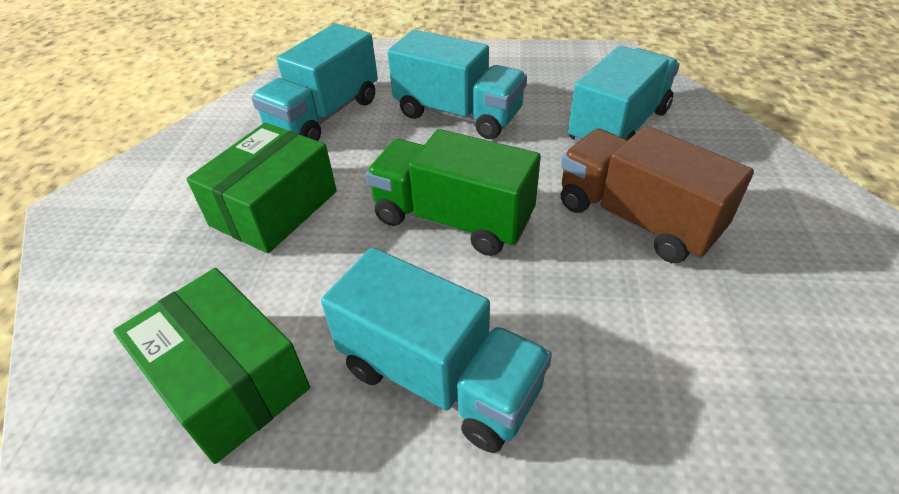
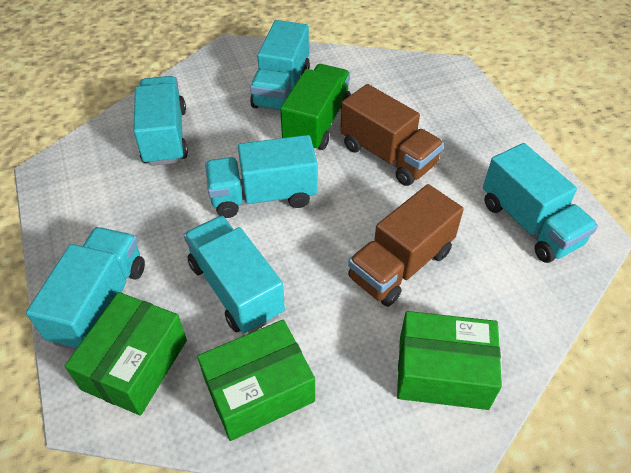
brown truck: [561,126,754,263] = 1 -> [340,84,444,186] [348,184,464,307] = 2
green box: [113,268,310,464] [186,123,337,253] = 2 -> [65,292,187,416] [197,320,315,441] [397,311,502,410] = 3
turquoise truck: [251,23,378,141] [321,247,552,453] [387,30,527,139] [568,46,680,144] = 4 -> [26,227,145,350] [133,76,188,166] [184,216,285,333] [205,135,318,218] [250,20,310,111] [483,143,598,263] = 6

